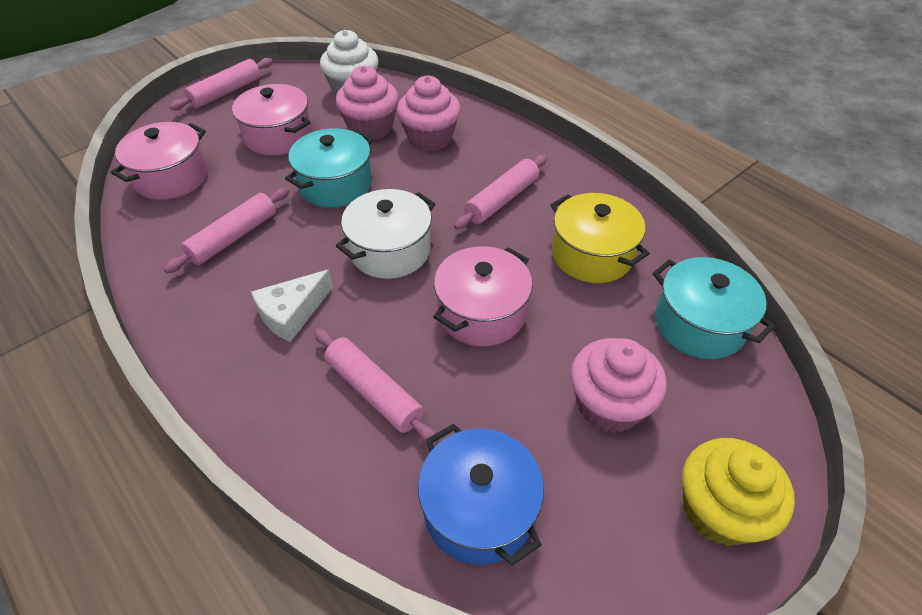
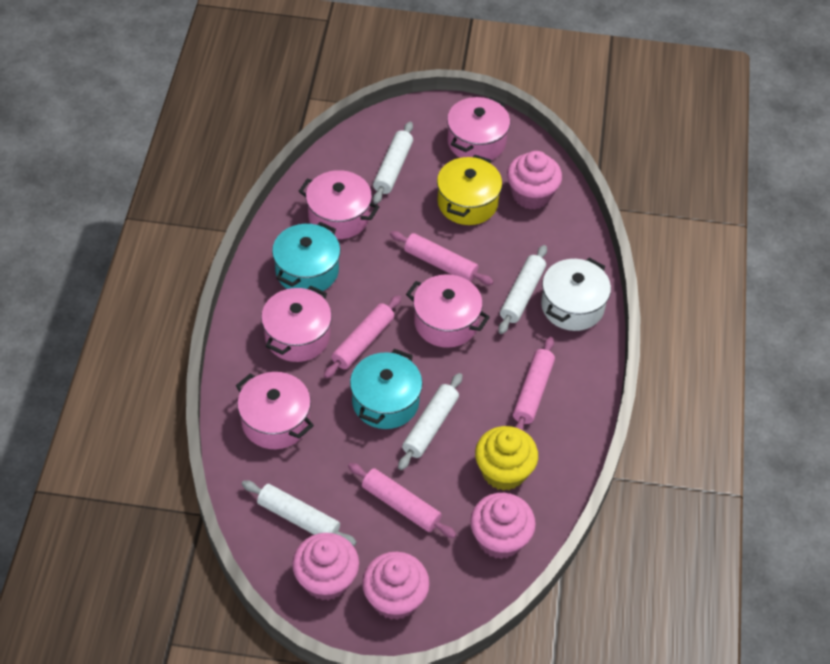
blue pot: [418,424,544,566] = 1 -> none = 0
pink cupcake: [336,66,399,140] [397,76,461,152] [571,338,667,433] = 3 -> [292,533,359,601] [362,552,430,620] [470,493,536,559] [507,151,562,210] = 4
pink pot: [111,122,208,200] [232,84,312,156] [433,246,533,346] = 3 -> [236,372,314,449] [261,285,332,362] [299,170,379,239] [406,274,490,348] [447,96,510,160] = 5
white cheese: [251,270,333,342] = 1 -> none = 0
white cupcake: [320,30,379,96] = 1 -> none = 0
white rolling pin: none = 0 -> [242,480,357,546] [373,122,413,204] [398,373,462,470] [498,245,547,334] = 4

